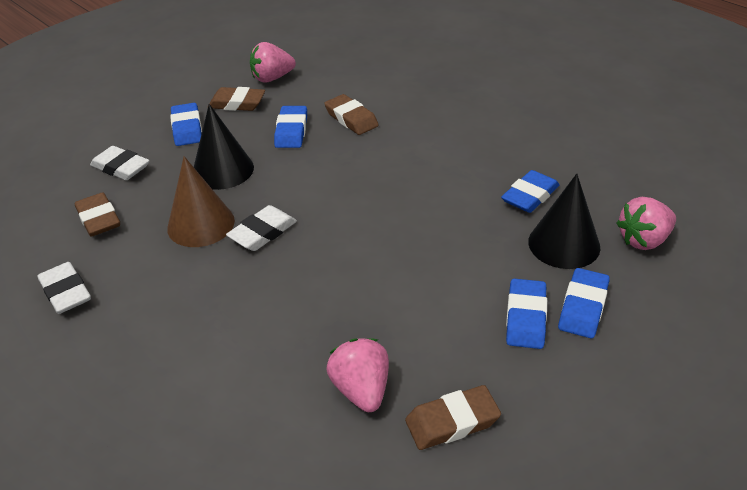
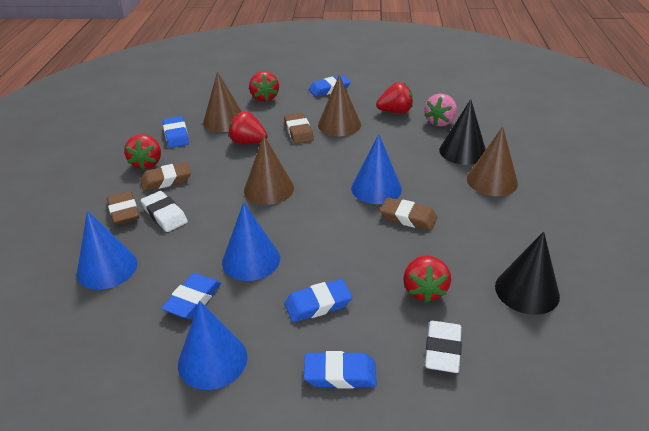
blue cone: none = 0 -> [77,211,137,290] [178,301,248,390] [222,202,280,281] [351,134,402,204] = 4
brown cone: [167,156,235,247] = 1 -> [203,71,242,132] [244,135,294,205] [318,75,361,136] [467,126,518,196] = 4
pink strawberry: [250,42,296,82] [326,338,389,412] [617,197,676,250] = 3 -> [424,94,457,126] = 1
red strawberry: none = 0 -> [124,134,161,170] [228,111,268,144] [249,71,279,102] [376,82,413,113] [403,255,451,303] = 5
white eraser: [37,262,91,314] [90,146,150,180] [226,205,297,251] = 3 -> [141,191,188,232] [425,321,462,373] = 2

